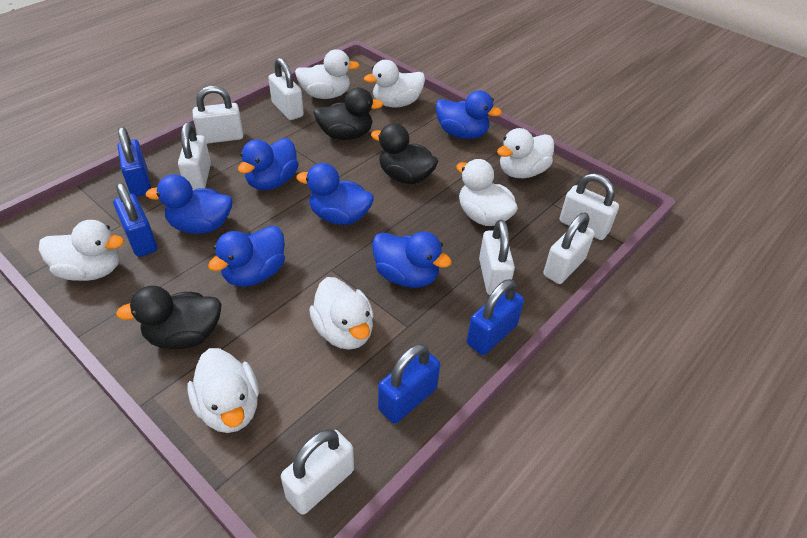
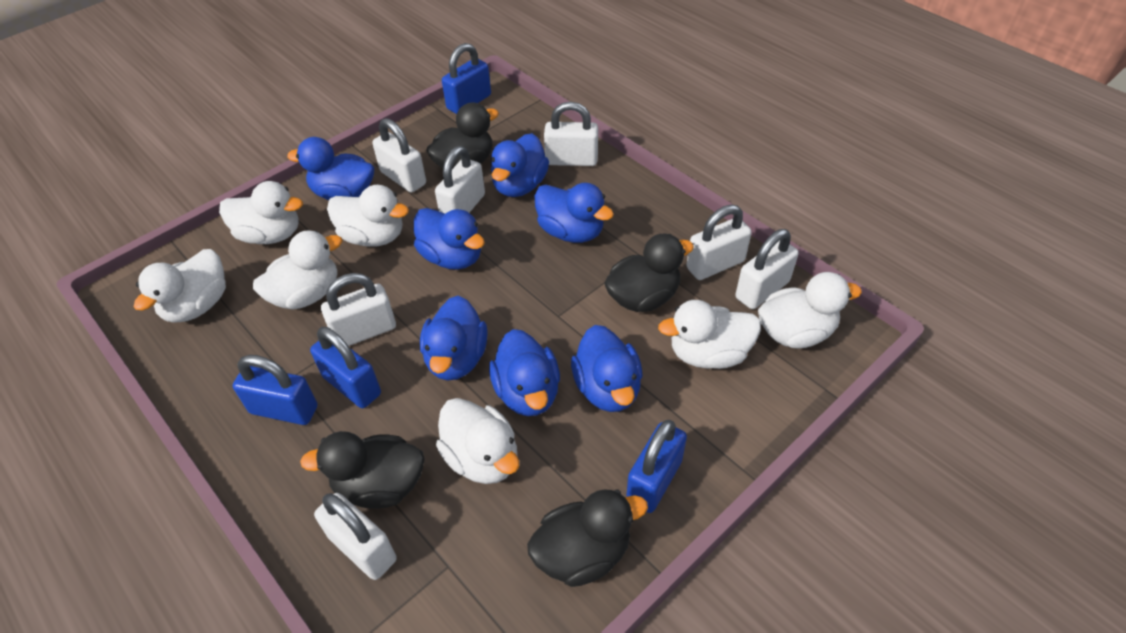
black duck: [116,286,222,349] [313,88,383,140] [371,123,438,184] = 3 -> [300,431,425,508] [426,102,499,169] [527,489,648,587] [604,234,694,312] = 4
blue duck: [146,174,233,234] [208,226,285,287] [238,138,299,190] [296,163,374,225] [372,232,452,288] [435,90,502,139] = 6 -> [287,137,374,200] [414,208,485,270] [420,296,488,381] [489,329,560,416] [491,133,549,197] [534,183,614,243] [571,325,643,412] = 7

